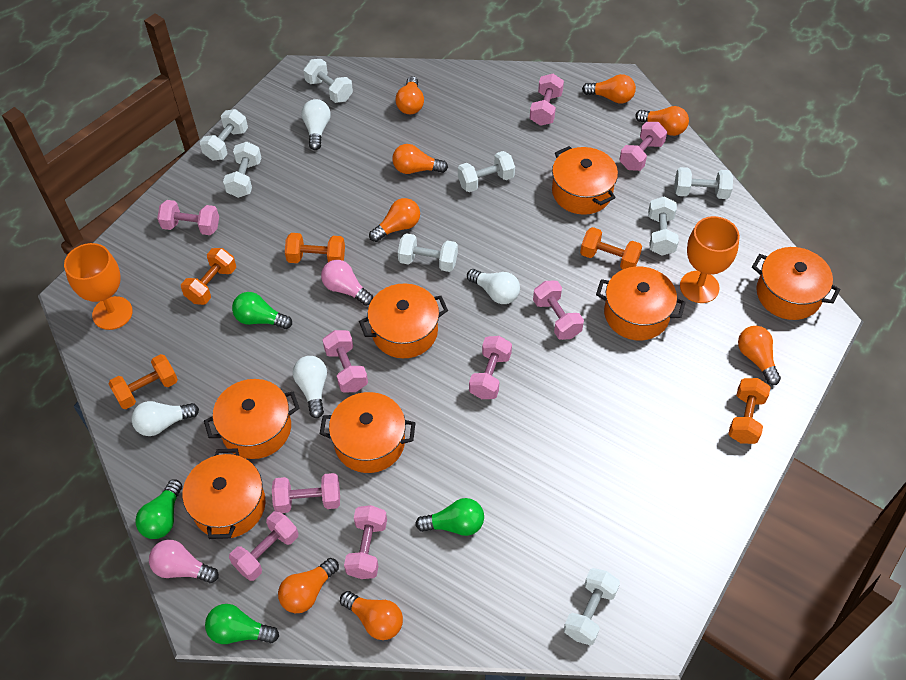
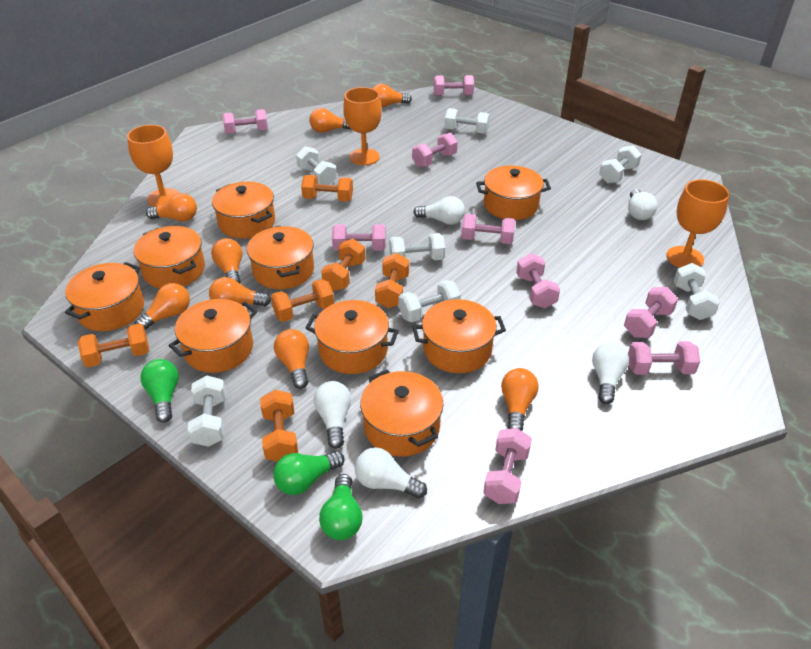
green light bulb: [135,479,182,539] [205,604,279,644] [232,292,292,329] [415,498,484,536] = 4 -> [140,359,179,423] [273,451,345,495] [319,474,363,540] = 3
orange dumbbell: [108,354,178,409] [181,248,236,305] [285,233,345,263] [580,227,642,270] [728,378,771,444] = 5 -> [78,323,149,367] [260,390,298,462] [271,279,334,322] [301,175,353,202] [321,239,366,291] [375,253,409,308] = 6
orange goblet: [64,243,133,330] [680,216,740,303] = 2 -> [127,125,179,207] [343,87,382,165] [666,179,729,268] = 3
orange pot: [183,448,266,539] [204,379,299,459] [320,392,415,473] [359,283,448,358] [552,146,618,215] [596,266,686,341] [752,247,840,320] = 7 -> [65,262,144,331] [133,226,205,288] [168,299,257,373] [212,182,275,239] [247,226,314,289] [306,300,399,374] [360,370,443,457] [412,299,506,373] [476,165,551,220] = 9
pink light bulb: [149,540,219,583] [321,260,373,306] = 2 -> none = 0
white dumbbell: [200,109,248,161] [223,142,261,198] [303,59,353,103] [398,233,458,272] [458,151,515,192] [563,568,620,645] [648,196,679,256] [674,167,733,199] = 8 -> [187,375,226,447] [296,146,337,185] [389,233,445,260] [399,280,461,323] [445,108,490,134] [599,145,642,184] [674,263,720,320] = 7
white light bulb: [131,401,199,436] [293,356,327,418] [302,99,331,150] [467,269,520,304] = 4 -> [314,381,351,449] [355,447,427,499] [413,196,465,225] [592,342,629,404] [628,189,658,220] = 5

